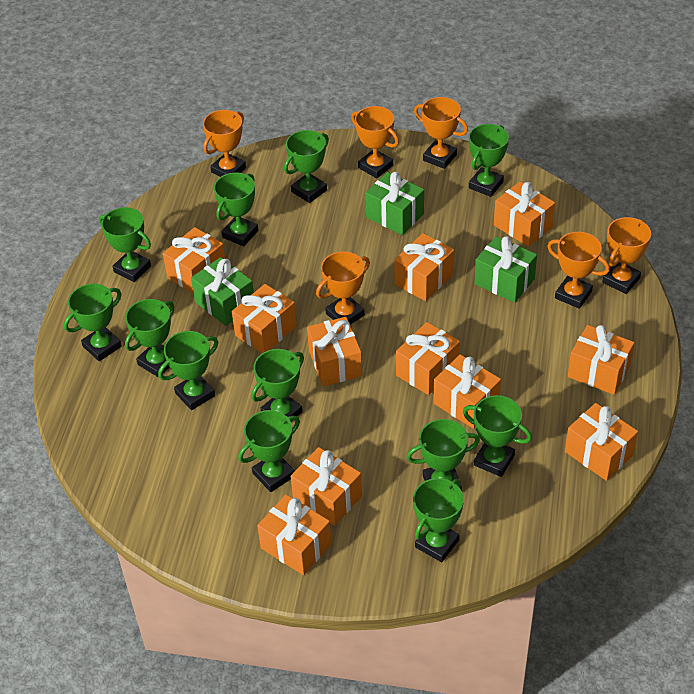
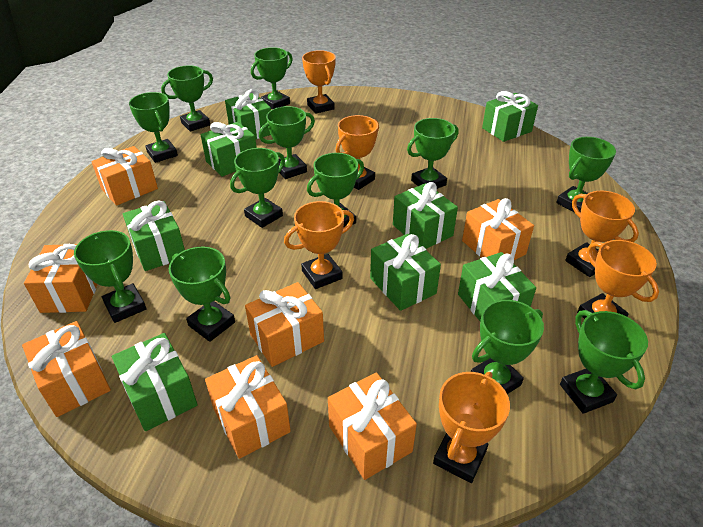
green gift: [191,257,254,326] [365,172,424,235] [474,236,537,303] = 3 -> [112,333,198,431] [123,200,185,271] [201,122,257,177] [225,89,271,139] [370,234,441,311] [393,182,458,249] [458,252,536,321] [482,91,538,142] = 8
orange gift: [163,227,225,294] [232,284,297,353] [257,494,331,575] [291,447,362,526] [307,317,362,386] [394,233,454,301] [396,322,460,395] [433,355,501,429] [494,182,555,247] [565,403,638,481] [568,325,634,395] = 11 -> [22,321,111,417] [24,244,98,313] [91,146,158,206] [205,355,291,459] [245,282,324,367] [328,373,417,480] [462,198,534,260] = 7

